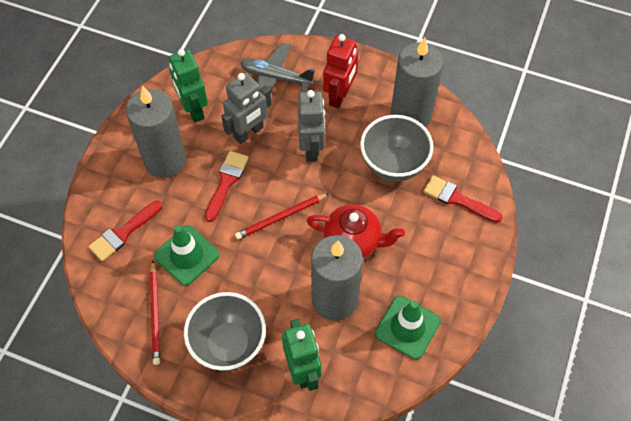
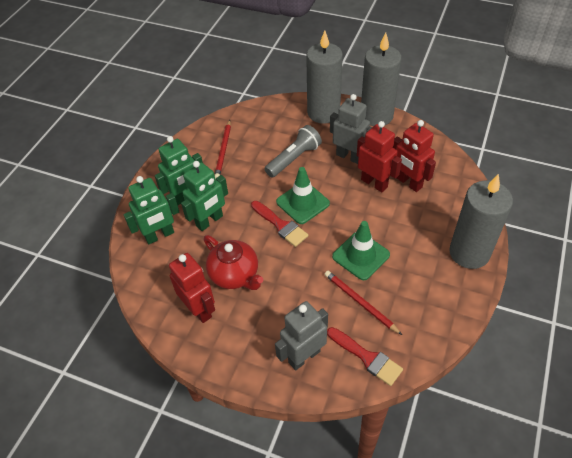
green robot: [169,49,208,123] [282,319,321,391] = 2 -> [124,176,179,244] [155,136,203,205] [181,161,228,231] = 3
grey bowl: [184,292,266,371] [360,115,433,182] = 2 -> none = 0
grey flashlight: none = 0 -> [264,125,322,177] = 1
grey plane: [240,43,315,92] = 1 -> none = 0
red brush: [89,201,162,261] [205,151,249,222] [423,175,503,223] = 3 -> [251,201,308,247] [327,327,403,386] = 2
red robot: [323,34,358,108] = 1 -> [169,253,215,323] [357,121,402,192] [392,120,436,192] = 3

